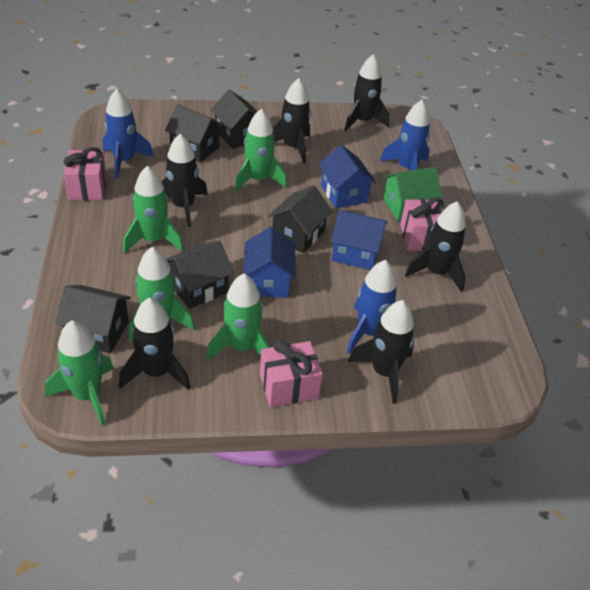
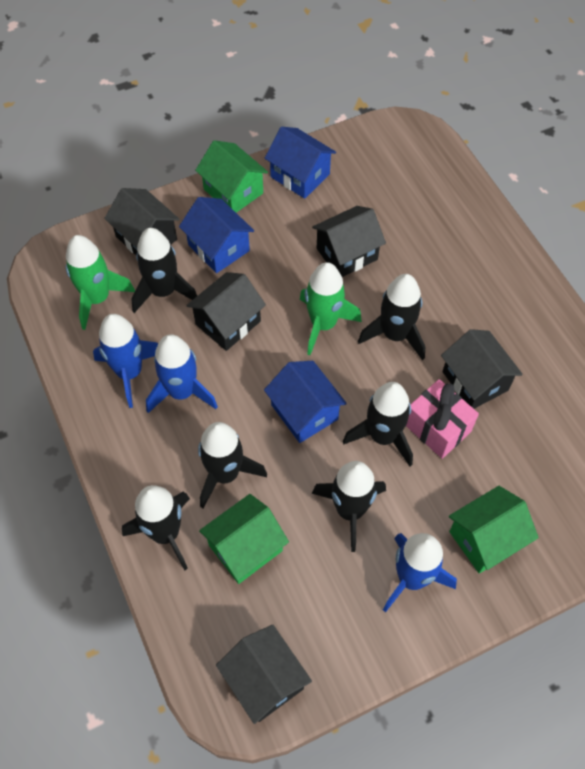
green house: [383,167,442,221] = 1 -> [195,140,268,213] [199,494,289,584] [449,486,539,573] = 3
green rocket: [45,320,114,426] [123,166,184,253] [129,247,195,342] [206,273,270,360] [234,109,287,192] = 5 -> [66,235,135,330] [300,262,362,355] = 2
pink gift: [64,147,107,200] [260,340,323,407] [400,197,444,251] = 3 -> [406,379,479,459] = 1

